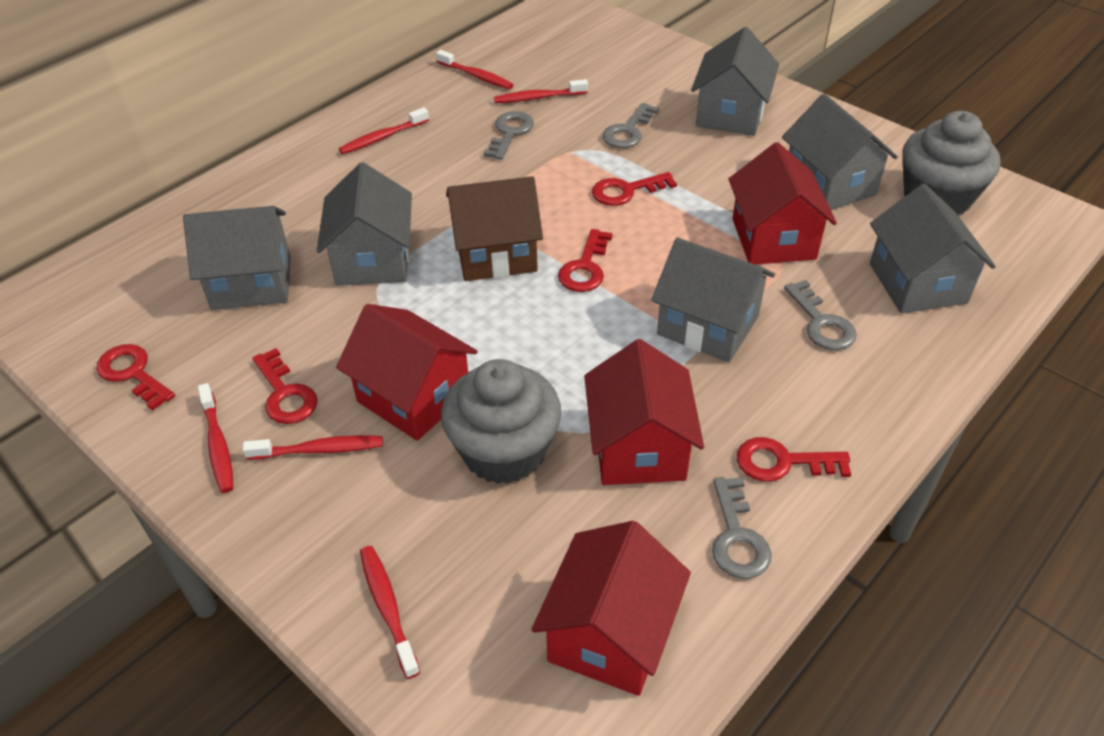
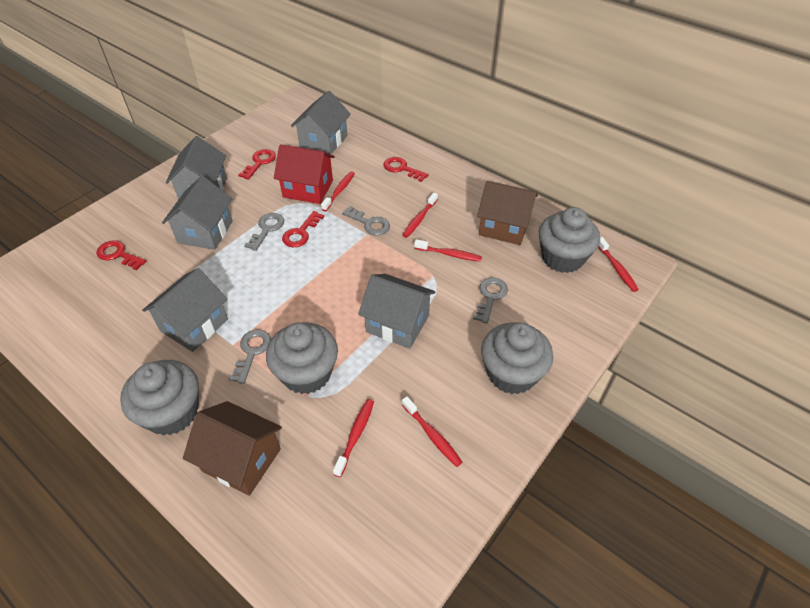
brown house: [446,176,543,281] = 1 -> [183,401,282,496] [477,181,538,245] = 2
grey cupcake: [441,359,561,484] [902,111,1001,215] = 2 -> [120,360,199,436] [266,322,338,394] [481,322,553,394] [539,207,600,273] = 4
grey house: [183,206,291,310] [317,162,412,286] [651,238,775,362] [691,27,779,136] [782,94,898,210] [870,184,996,314] = 6 -> [142,268,228,352] [162,176,233,250] [166,136,227,200] [291,91,351,154] [358,274,436,349] = 5
red house: [336,304,478,441] [531,521,691,696] [584,339,704,485] [728,142,837,265] = 4 -> [274,144,335,204] = 1
red key: [96,344,175,410] [252,348,318,424] [558,229,613,292] [592,172,677,206] [737,437,851,482] = 5 -> [96,240,147,270] [238,149,276,180] [282,211,324,247] [384,157,429,182] = 4

